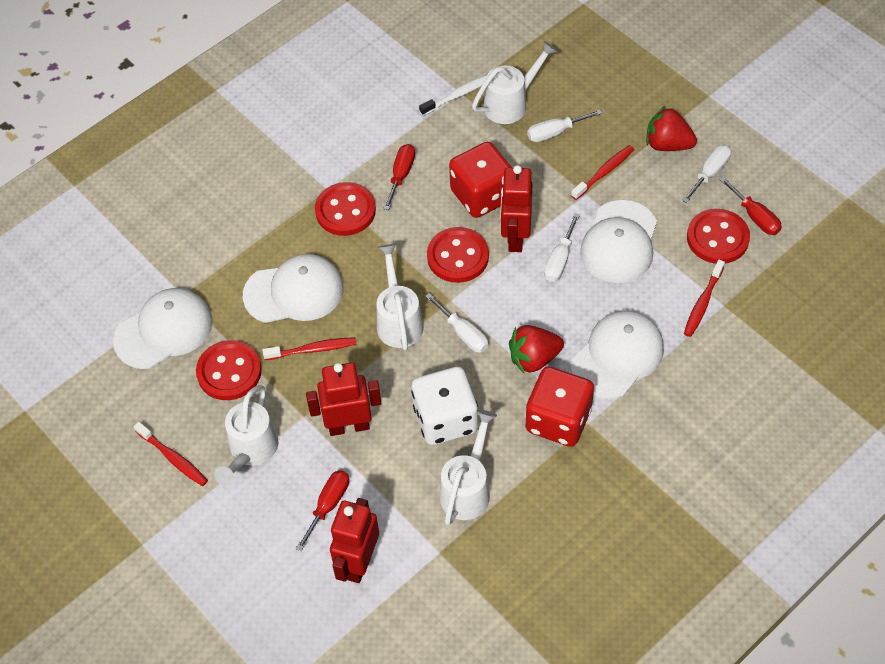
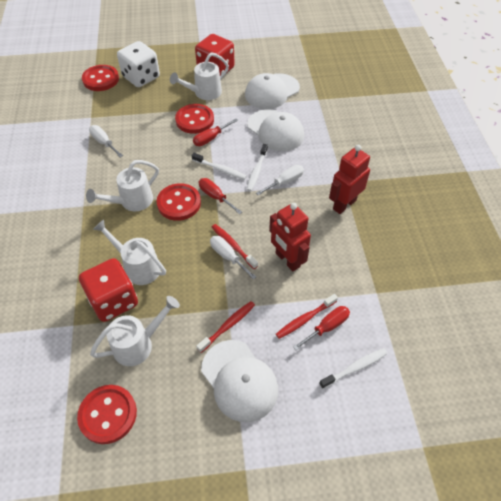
red robot: [306,363,381,436] [330,498,379,583] [500,165,532,252] = 3 -> [269,203,311,272] [329,145,370,214] = 2
red strawberry: [509,325,564,373] [646,106,697,151] = 2 -> none = 0
red toothbrush: [134,422,208,486] [263,337,356,360] [571,145,634,200] [684,260,725,337] = 4 -> [196,301,255,353] [212,224,258,269] [276,294,338,339] = 3
white cap: [113,288,213,369] [243,254,344,323] [571,311,664,399] [580,200,657,283] = 4 -> [201,340,278,422] [245,73,300,109] [247,109,304,151] = 3
white screwdriver: [425,293,488,353] [527,110,603,142] [544,213,580,282] [682,145,731,203] = 4 -> [89,125,123,157] [210,236,256,280] [256,165,304,195] = 3
white toothbrush: [419,75,487,116] = 1 -> [192,153,247,180] [247,144,268,191] [319,348,388,389] = 3

